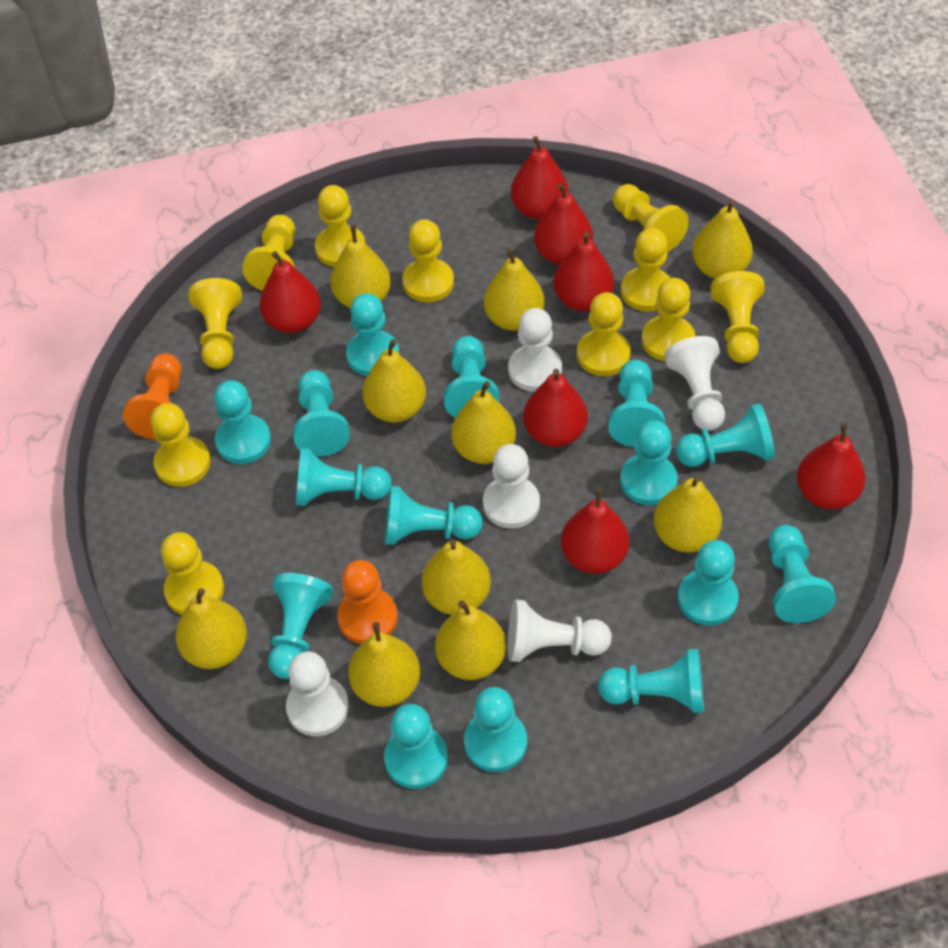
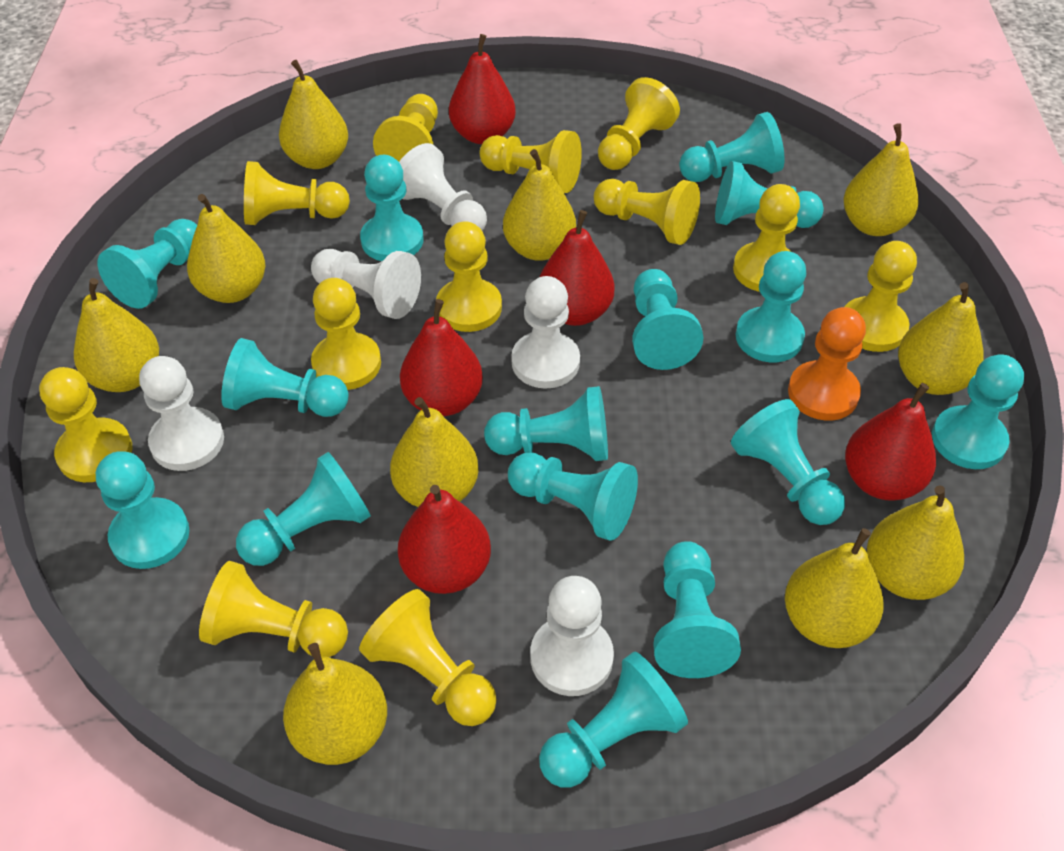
orange pawn: [123,353,182,439] [337,560,398,644] = 2 -> [788,307,866,421] = 1
red pear: [260,251,321,333] [511,136,568,220] [523,369,588,447] [534,183,593,265] [553,232,614,311] [561,488,629,574] [797,423,866,509] = 7 -> [398,485,491,594] [400,299,483,416] [449,34,516,144] [540,210,615,326] [845,383,936,501] = 5
yellow pawn: [151,403,211,487] [161,532,224,615] [189,278,242,369] [242,215,295,291] [315,185,365,267] [402,219,454,302] [577,292,631,376] [613,184,689,252] [621,228,670,311] [641,278,695,361] [710,271,765,363] = 11 -> [39,367,133,482] [199,561,348,657] [244,161,350,225] [311,278,381,390] [359,589,497,726] [373,94,438,161] [436,221,502,332] [479,130,582,193] [594,179,700,245] [598,77,680,170] [733,184,800,292] [844,241,917,352] = 12

